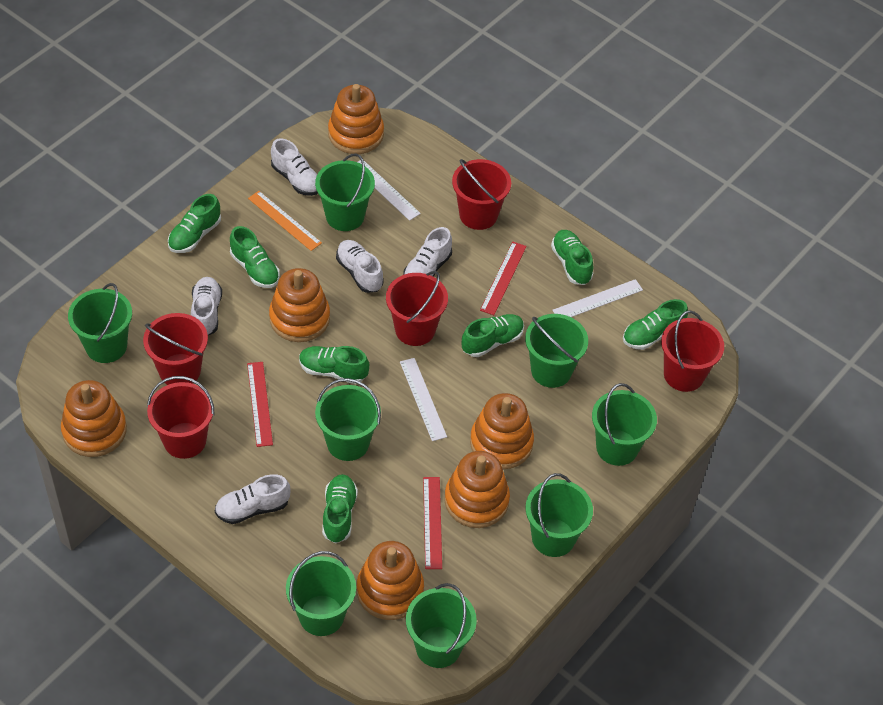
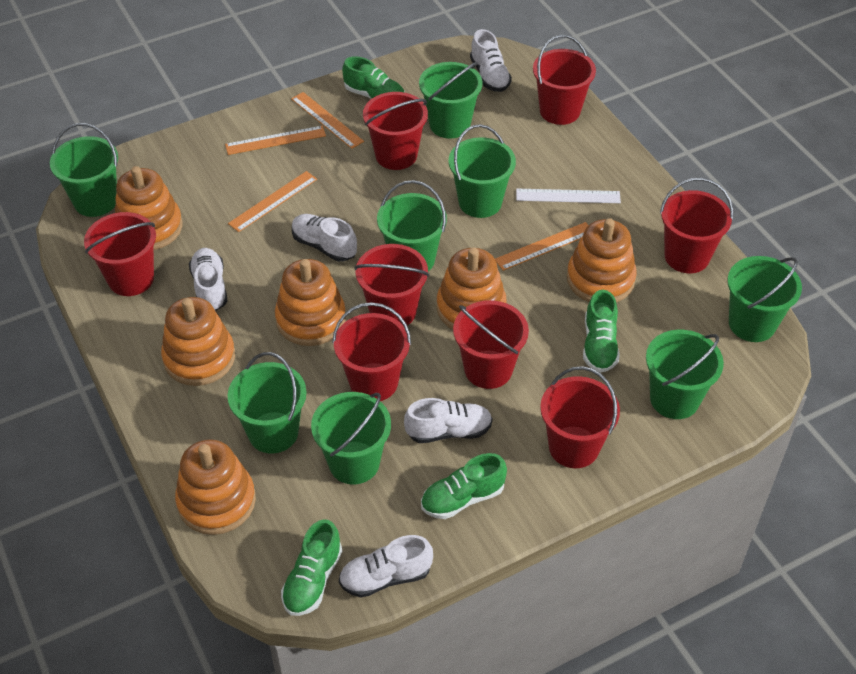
green shoe: [168,194,221,253] [230,226,280,288] [299,346,369,384] [322,474,358,543] [462,314,524,357] [551,230,593,285] [623,299,688,350] = 7 -> [281,519,342,616] [342,56,405,99] [421,453,507,519] [583,290,619,373] = 4
orange ruler: [248,191,322,251] = 1 -> [225,126,326,155] [228,171,317,232] [291,92,364,149] [495,222,588,271] = 4
red bucket: [143,313,208,385] [147,376,215,459] [386,271,448,346] [452,159,511,230] [661,310,724,392] = 5 -> [84,212,156,296] [332,302,411,401] [354,244,429,326] [363,92,428,170] [453,300,529,389] [533,35,596,125] [540,366,620,468] [660,178,733,273] = 8
red ruler: [247,362,273,447] [423,477,442,569] [480,242,527,315] = 3 -> none = 0
white ruler: [358,160,421,221] [400,358,447,441] [552,279,643,317] = 3 -> [516,189,621,203] = 1

